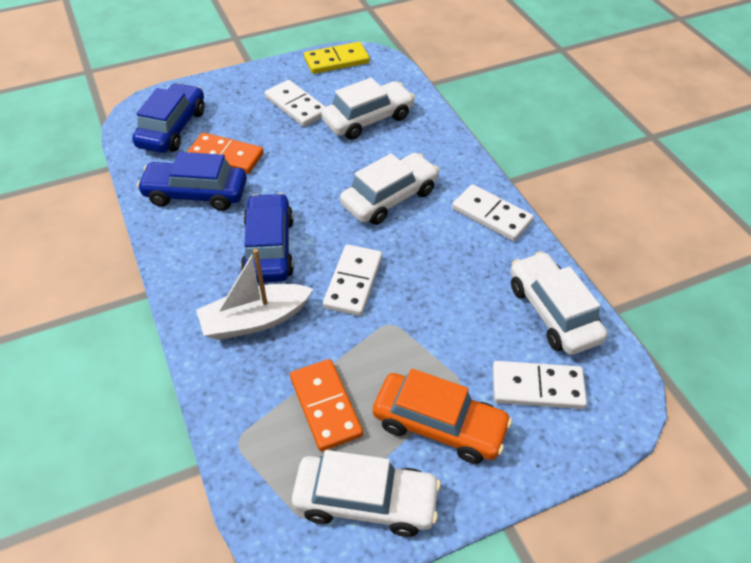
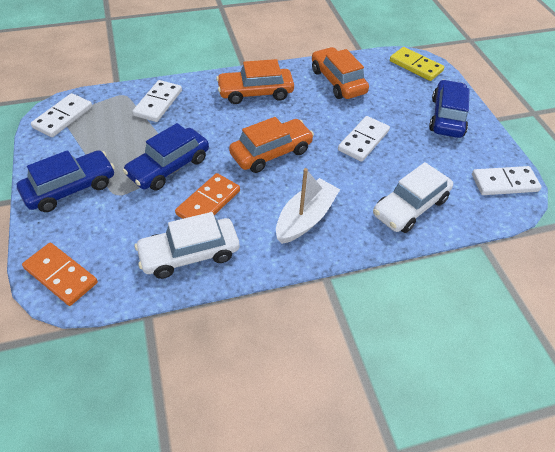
orange car: [373,369,512,464] = 1 -> [216,59,294,104] [229,117,314,173] [312,47,369,99] = 3
white car: [292,450,441,537] [321,78,415,140] [340,153,440,225] [510,251,607,355] = 4 -> [135,212,239,279] [373,162,453,233] = 2

